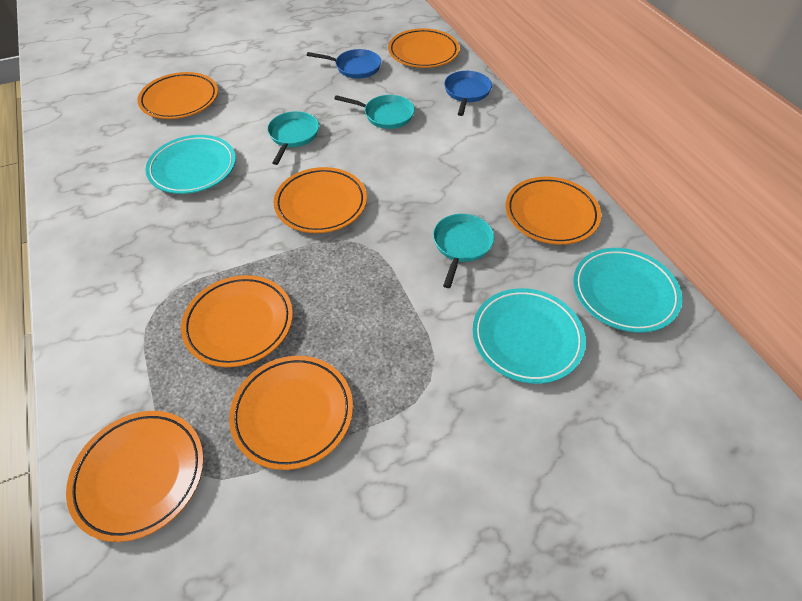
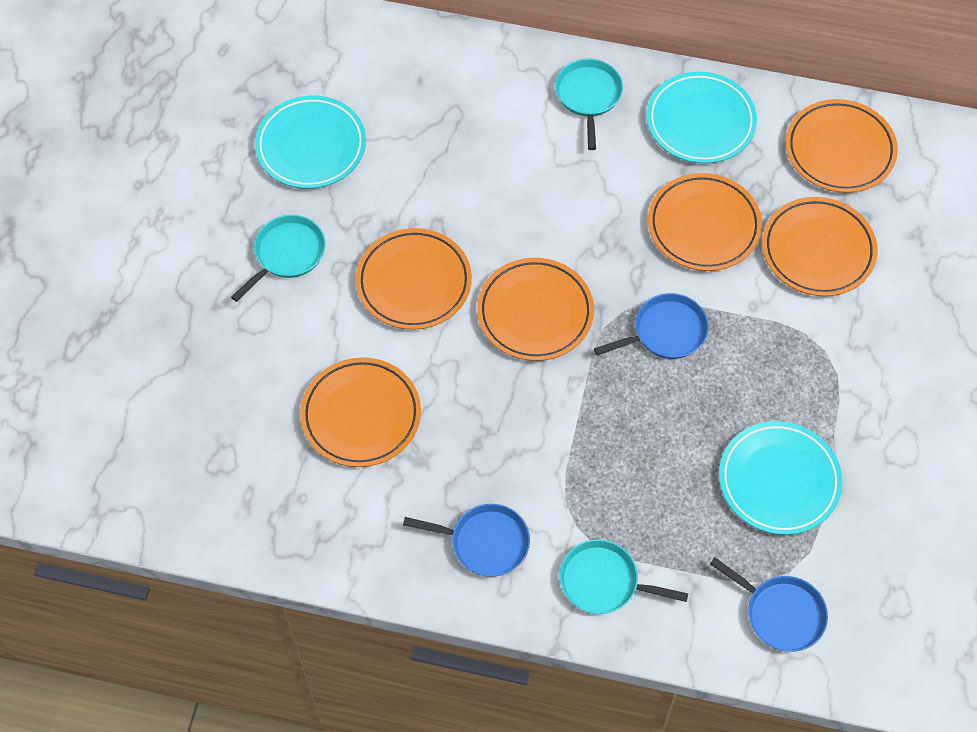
blue pan: [307,49,381,79] [444,71,492,116] = 2 -> [403,504,530,577] [594,293,709,359] [710,557,828,652] = 3
orange plate: [66,411,204,542] [137,72,218,119] [181,275,293,367] [229,356,353,470] [274,167,367,233] [388,28,460,68] [505,177,601,245] = 7 -> [300,357,421,467] [356,228,472,330] [477,258,594,361] [648,173,762,271] [762,197,878,296] [786,99,898,193] = 6

